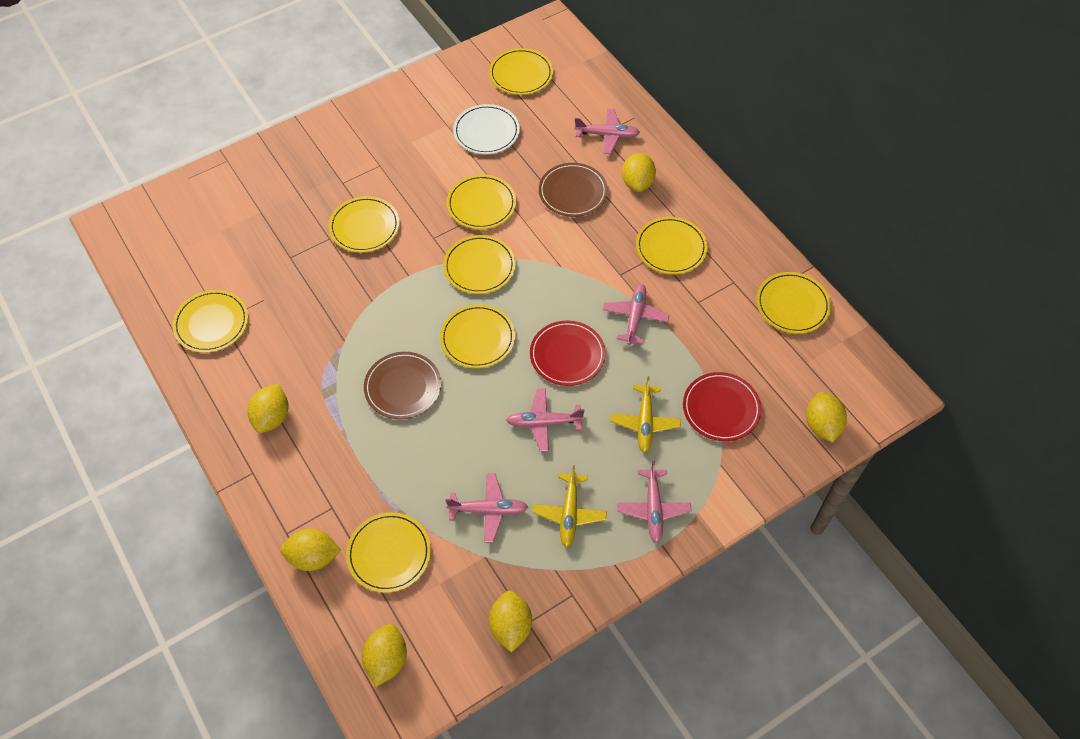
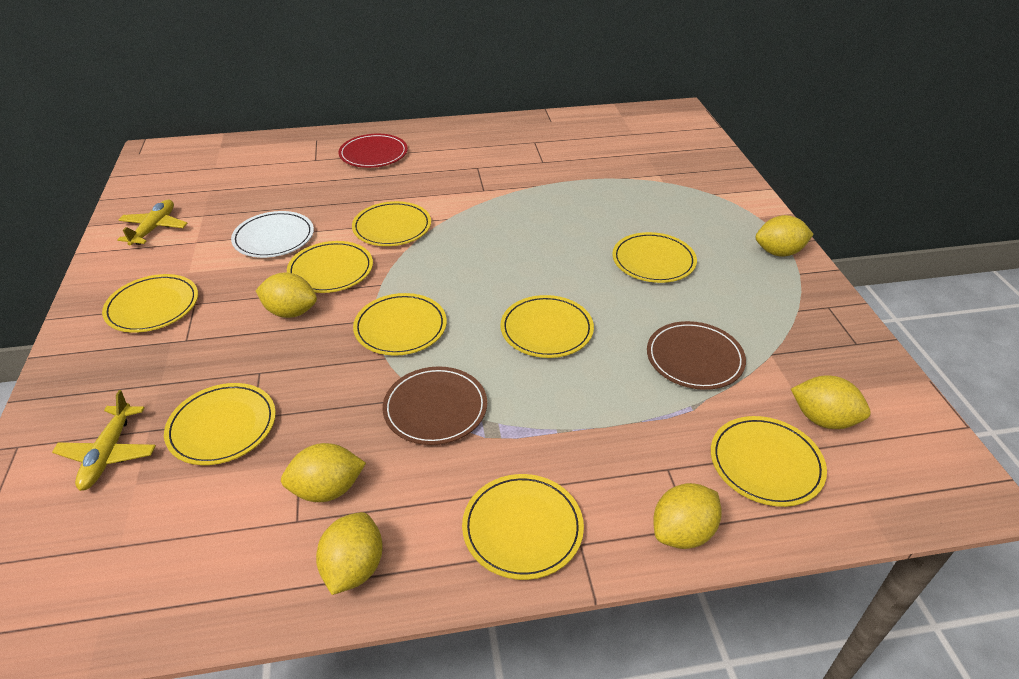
pink plane: [445,474,528,542] [506,388,585,452] [574,109,640,154] [603,284,669,345] [617,460,692,543] = 5 -> none = 0
red plate: [530,321,606,386] [683,372,762,441] = 2 -> [339,134,408,168] = 1

